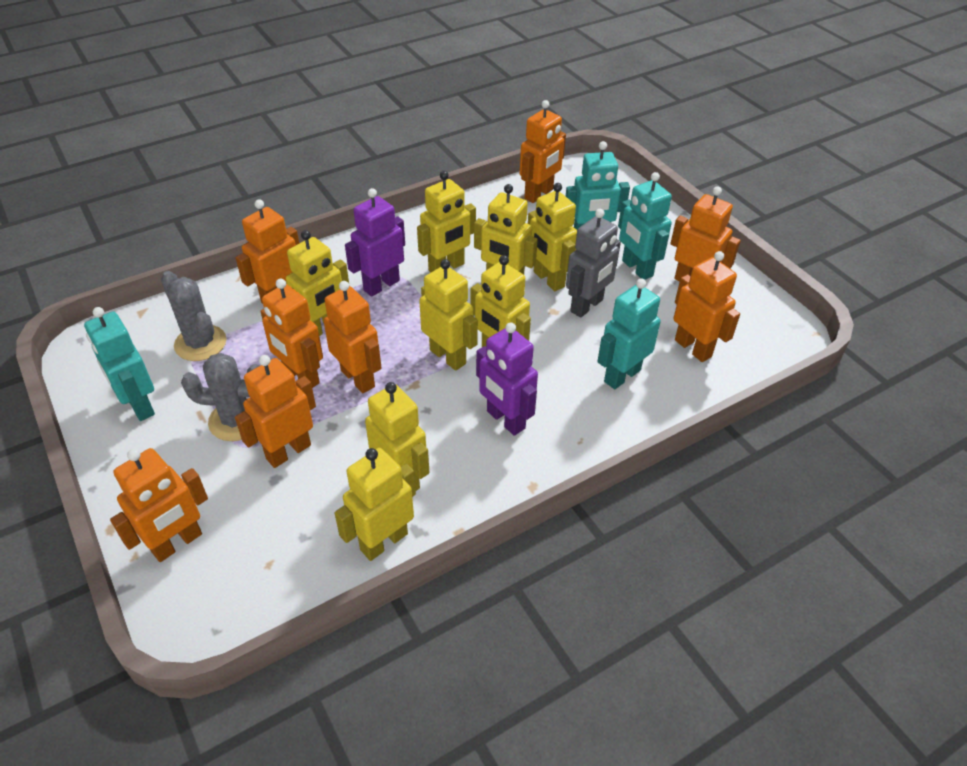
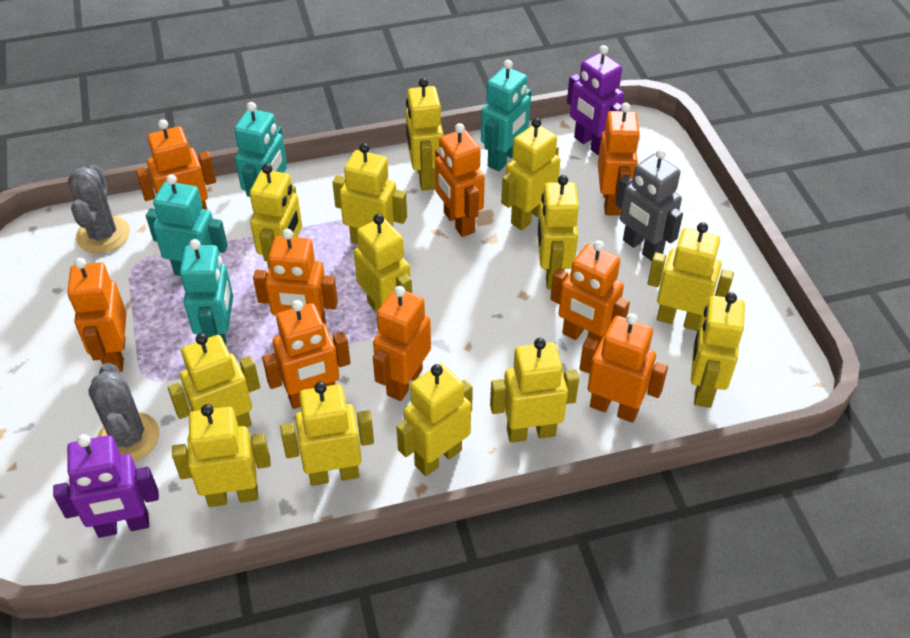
orange robot: [110,448,208,562] [235,355,316,468] [236,199,299,304] [260,279,323,388] [324,281,381,393] [520,100,566,203] [670,186,741,281] [673,251,740,362] = 8 -> [67,258,126,372] [136,119,216,210] [253,229,338,324] [262,300,350,409] [373,286,431,401] [435,123,485,237] [550,240,630,348] [579,313,668,423] [598,103,640,216] = 9
yellow robot: [286,230,350,336] [335,448,416,561] [365,382,429,491] [417,171,476,273] [419,259,478,371] [471,255,531,347] [474,184,538,274] [528,183,577,291] = 8 -> [168,333,260,427] [172,404,271,507] [250,164,302,270] [280,382,374,486] [333,143,407,244] [354,214,412,311] [396,364,473,476] [406,78,444,191] [490,338,579,443] [501,118,560,230] [537,175,579,289] [648,222,734,331] [691,292,745,408] = 13

